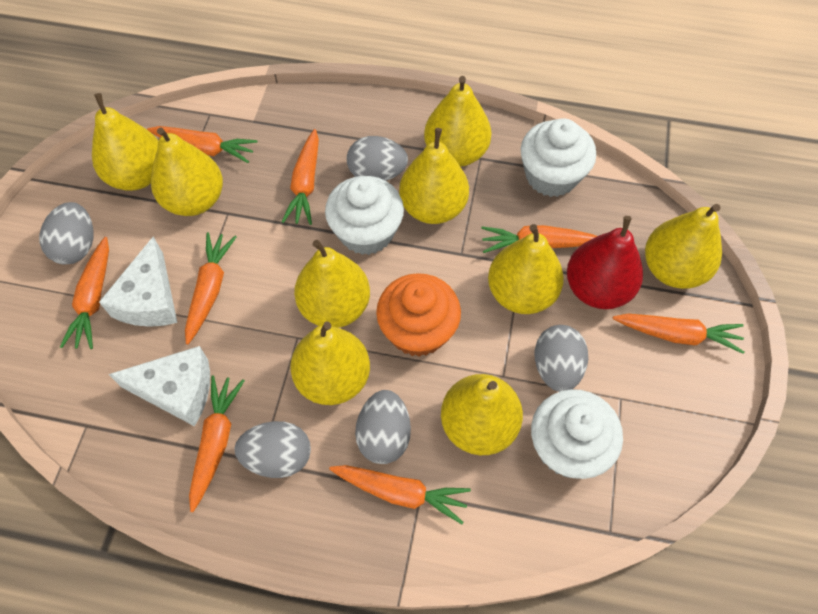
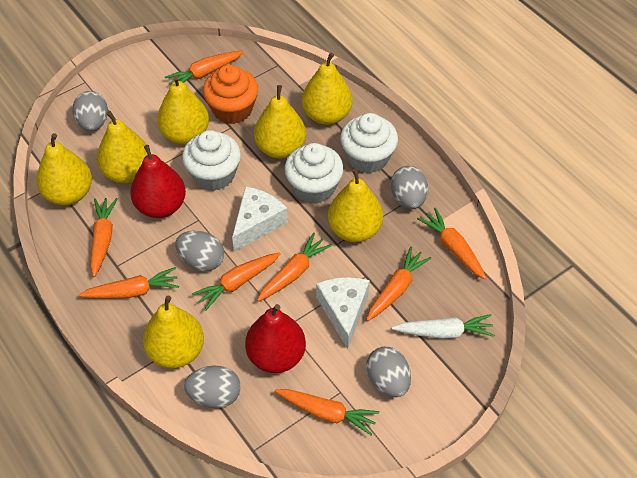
red pear: [567,216,643,309] = 1 -> [130,145,186,218] [245,304,306,373] = 2
white carrot: none = 0 -> [392,314,495,339] = 1
yellow pear: [92,93,158,191] [151,127,223,216] [290,321,370,405] [294,240,370,328] [399,128,469,224] [424,76,492,167] [441,374,523,455] [488,224,564,314] [645,204,722,289] = 9 -> [36,133,92,205] [97,111,148,183] [143,296,204,368] [157,76,209,144] [254,85,306,158] [302,53,353,125] [328,169,383,242] = 7

